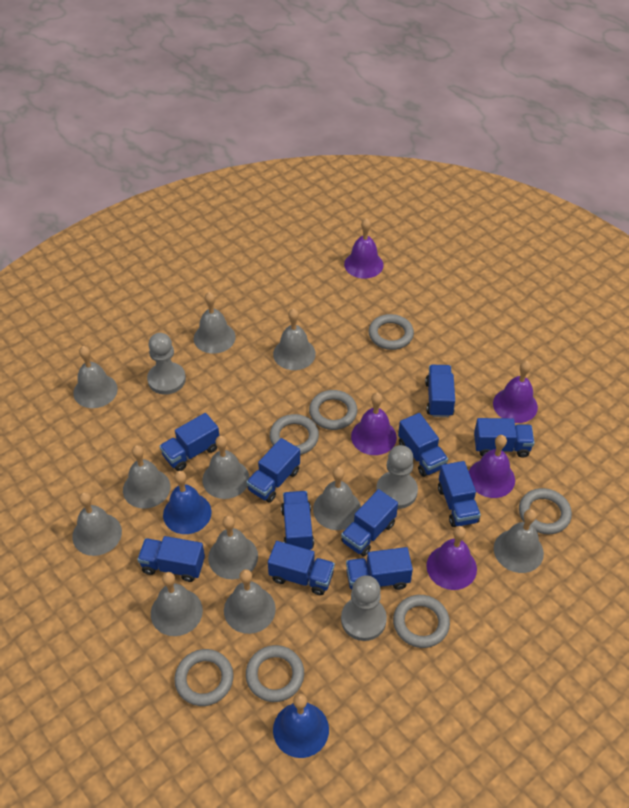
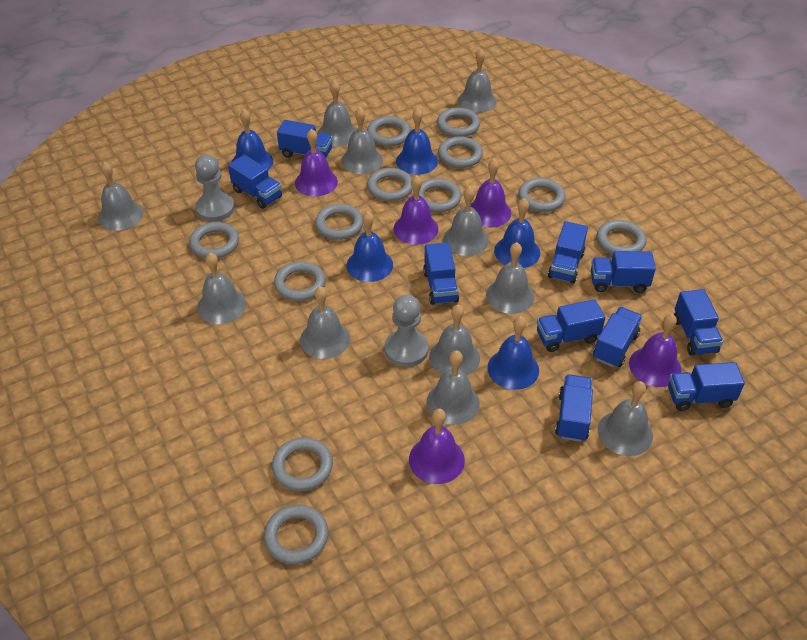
blue bell: [163,471,212,534] [273,694,329,758] = 2 -> [232,109,273,170] [347,211,393,282] [396,108,438,175] [487,316,539,390] [494,198,540,268] = 5
blue truck: [137,536,205,582] [159,413,219,471] [247,438,300,503] [268,541,335,595] [281,491,314,550] [341,489,398,556] [346,547,413,590] [398,413,448,477] [425,365,455,417] [438,461,481,527] [474,418,534,458] = 11 -> [228,155,282,209] [277,120,332,158] [423,242,459,305] [537,299,605,352] [548,221,588,284] [555,374,593,442] [591,251,656,293] [593,307,642,367] [668,362,745,411] [674,289,723,356] = 10
grey pawn: [147,333,186,395] [341,575,387,641] [376,445,418,509] = 3 -> [195,154,235,222] [384,295,429,367] = 2
grey ring: [174,649,234,706] [246,645,304,702] [270,414,319,455] [309,390,357,430] [369,314,414,350] [393,595,450,648] [519,488,572,534] = 7 -> [189,222,239,258] [264,504,328,564] [272,437,333,491] [274,261,326,301] [315,204,363,240] [367,116,411,147] [367,168,413,201] [419,178,461,212] [437,107,480,137] [438,136,483,168] [518,178,566,212] [596,220,646,255] = 12

